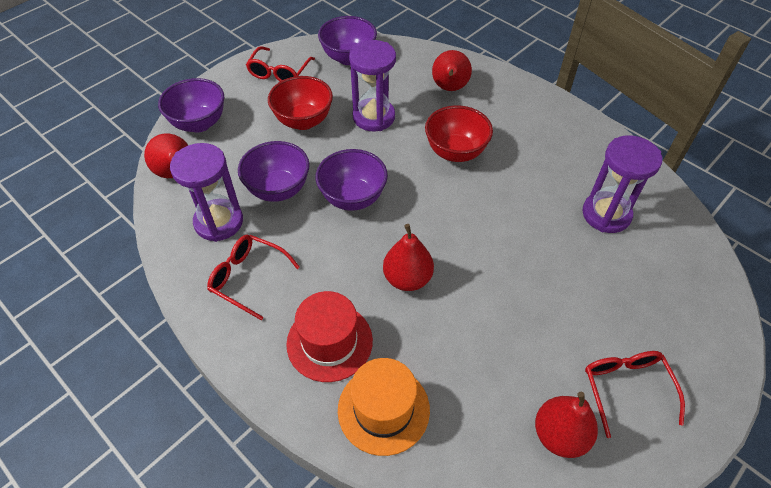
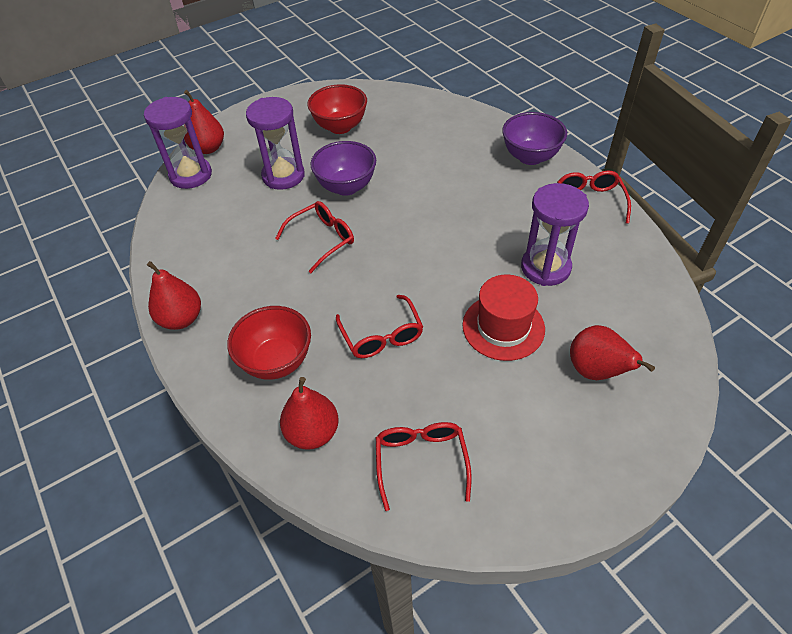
orange hat: [338,358,430,456] = 1 -> none = 0
purple bowl: [158,78,224,133] [238,141,310,202] [315,149,388,211] [318,16,377,65] = 4 -> [310,141,376,196] [502,112,567,165] = 2
red glasses: [207,235,300,320] [246,46,315,82] [585,351,685,438] = 3 -> [275,201,354,273] [336,295,423,358] [376,422,472,511] [557,171,631,224] = 4

